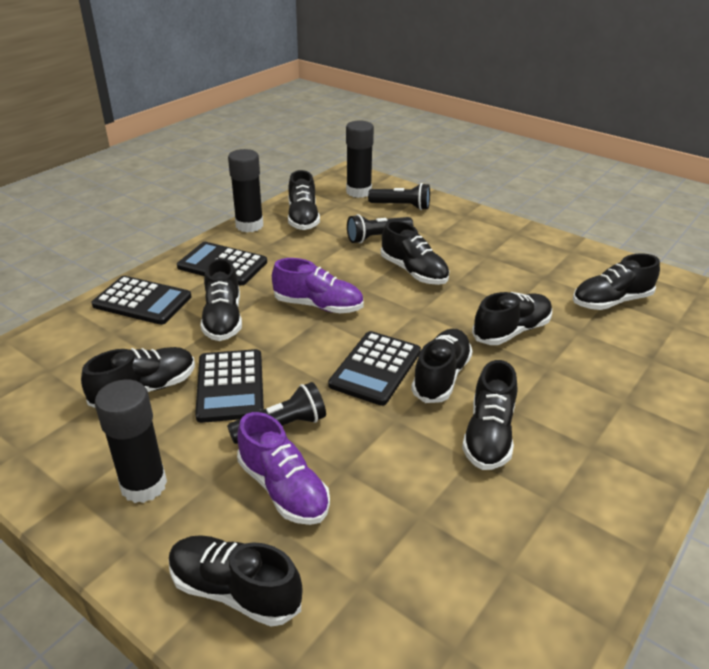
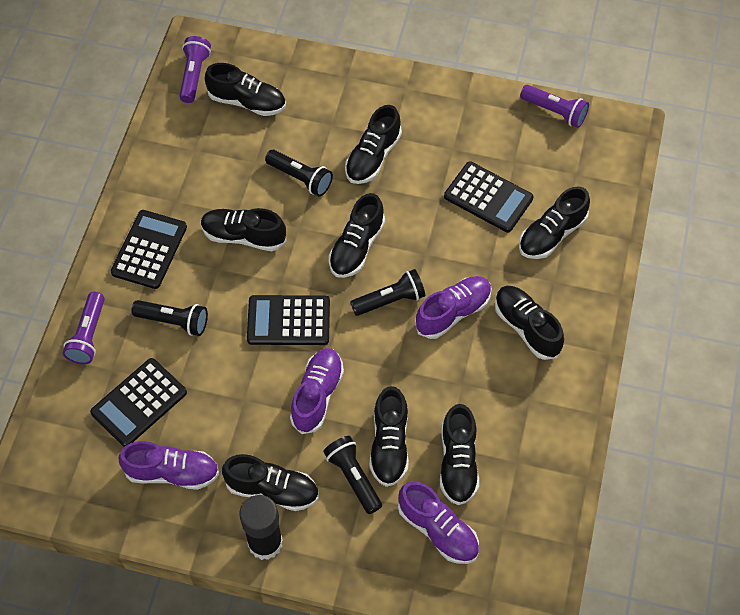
black flashlight: [227,382,326,444] [347,214,413,243] [368,183,430,210] = 3 -> [131,300,208,336] [265,150,333,197] [323,436,382,514] [350,269,425,316] = 4
black glue stick: [95,379,167,503] [228,149,263,232] [346,121,374,198] = 3 -> [239,495,283,560] = 1
purple flashlight: none = 0 -> [63,292,105,364] [179,36,211,103] [520,85,589,128] = 3
purple shoe: [237,412,330,525] [272,258,364,313] = 2 -> [119,441,219,490] [290,348,344,434] [398,481,479,564] [415,276,492,339] = 4

